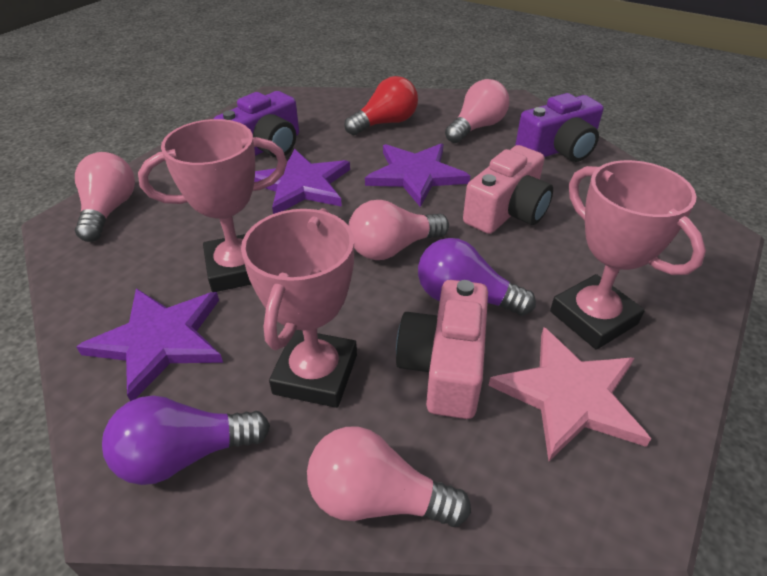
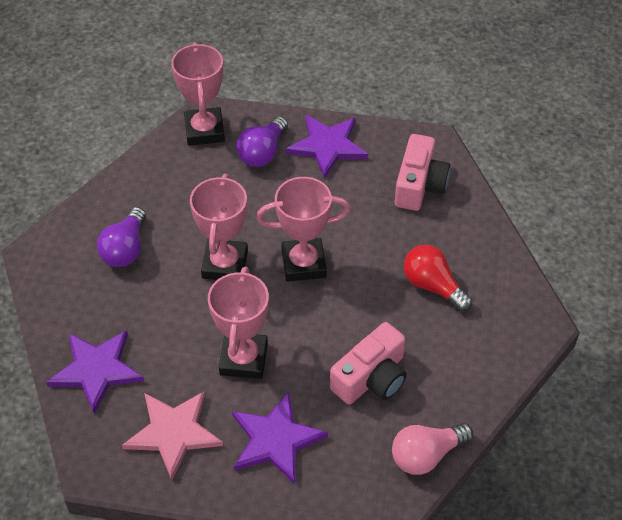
pink light bulb: [75,152,135,242] [307,427,471,527] [348,200,449,260] [445,79,509,143] = 4 -> [392,423,473,475] = 1
pink trophy: [138,119,287,292] [241,208,357,408] [550,160,706,350] = 3 -> [171,42,225,146] [190,174,248,280] [208,267,269,379] [256,177,351,282] = 4
purple camera: [214,91,299,158] [515,93,604,162] = 2 -> none = 0

